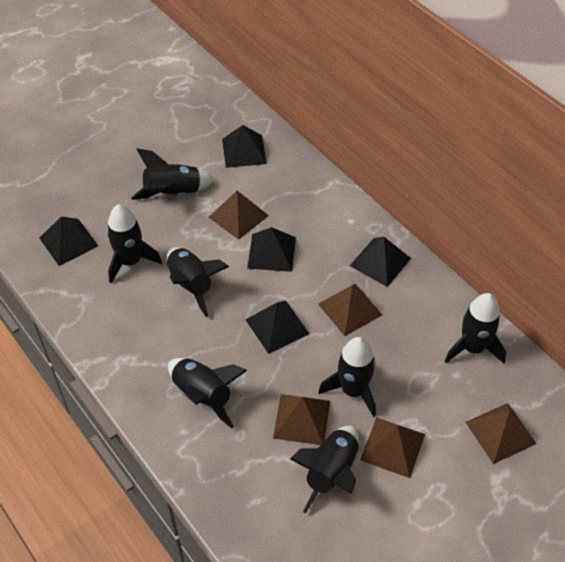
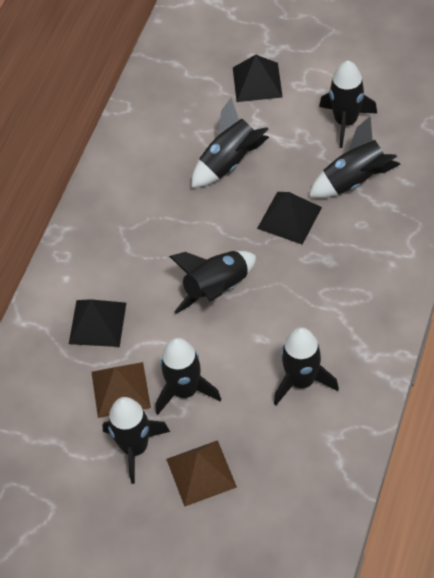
black pyramid: [39,216,98,266] [222,125,267,168] [246,301,309,354] [247,227,296,272] [350,237,411,287] = 5 -> [69,299,126,347] [233,55,283,102] [257,192,322,245] = 3
brown pyramid: [209,191,269,240] [273,394,330,445] [318,284,382,336] [360,417,425,478] [465,403,537,464] = 5 -> [91,362,151,418] [166,440,237,507] = 2

